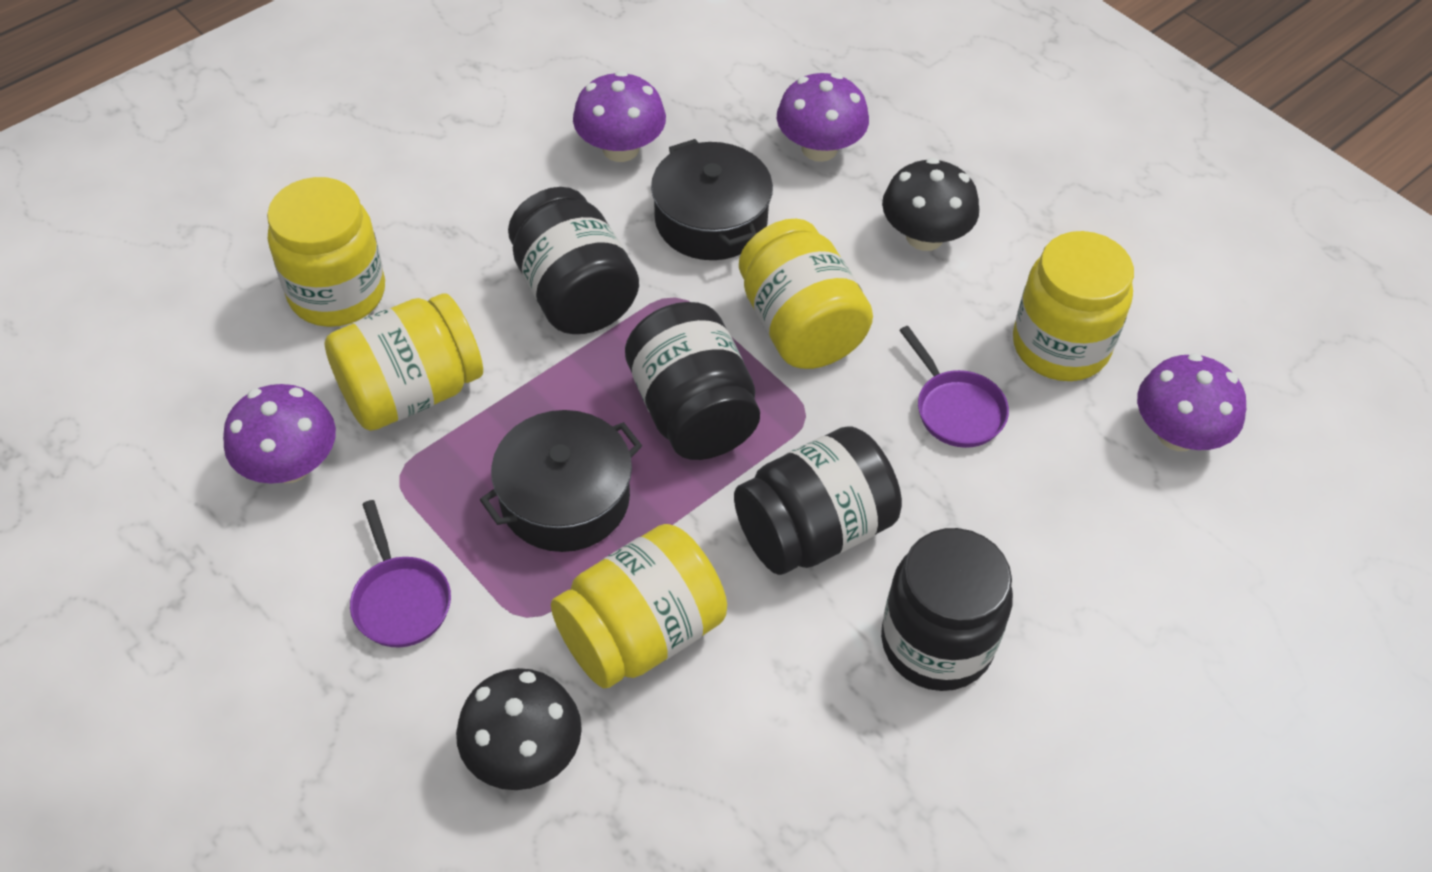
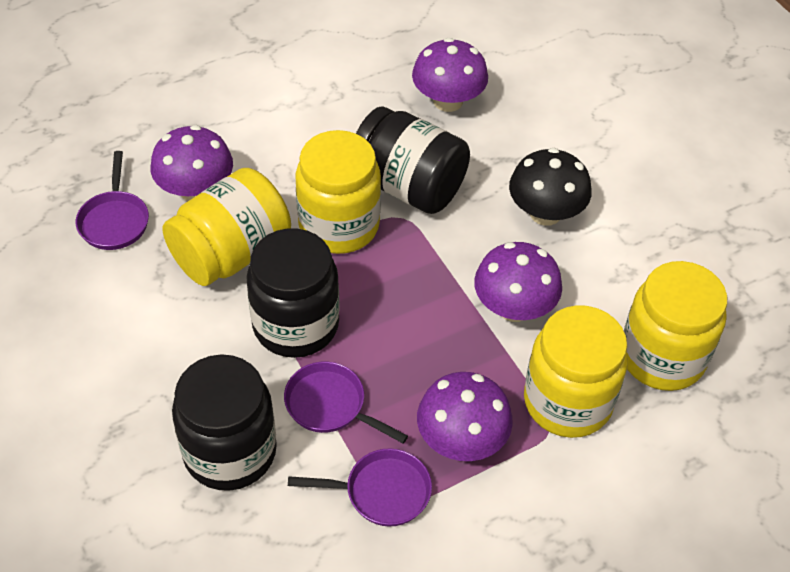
black jar: [508,187,639,334] [625,302,760,460] [734,426,902,575] [881,528,1013,691] = 4 -> [172,354,277,491] [247,228,340,358] [356,106,470,214] = 3
black mushroom: [456,668,582,790] [882,158,979,251] = 2 -> [509,148,592,226] = 1
black pot: [480,410,642,552] [651,139,773,260] = 2 -> none = 0
purple pan: [350,500,451,647] [899,326,1009,448] = 2 -> [76,151,149,250] [284,362,408,443] [288,448,432,527] = 3
yellow jar: [267,177,385,327] [325,293,483,431] [551,524,727,688] [739,219,873,369] [1013,231,1134,381] = 5 -> [162,168,291,286] [295,130,381,254] [524,305,628,438] [624,261,727,391] = 4

